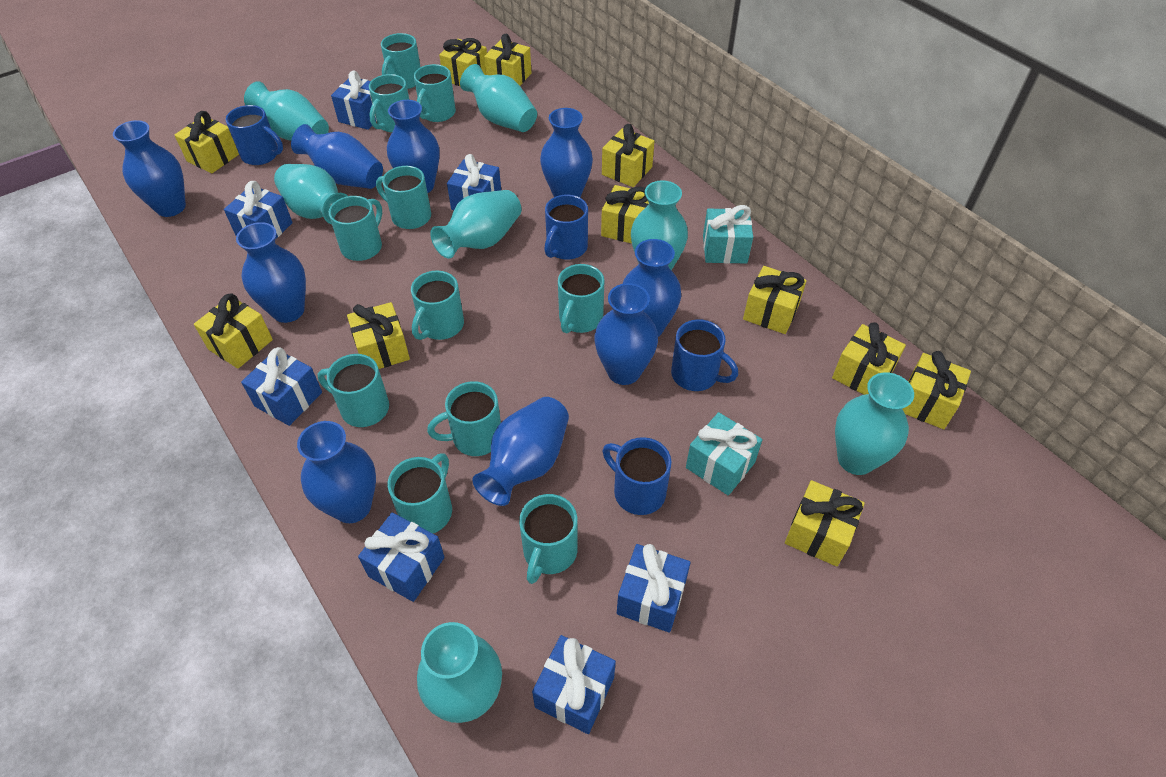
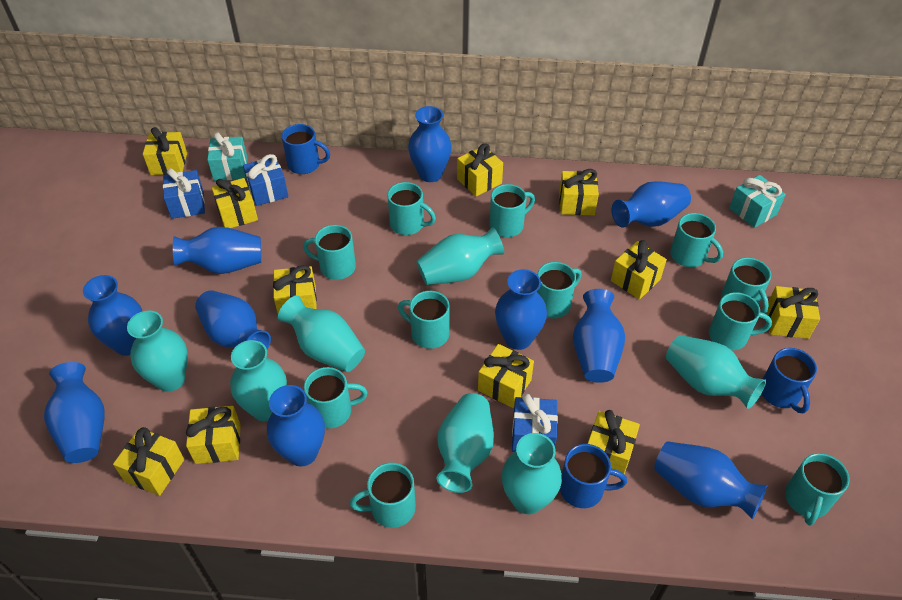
blue gift: [224,181,293,239] [241,347,322,426] [331,70,377,130] [358,513,445,602] [447,154,501,210] [532,635,616,734] [617,544,691,633] = 7 -> [163,168,205,219] [243,154,289,206] [512,394,558,452] = 3
blue mug: [226,105,283,165] [544,195,588,260] [603,437,672,515] [671,319,738,391] = 4 -> [282,124,330,174] [560,444,627,508] [762,348,817,413] = 3
blue vase: [113,120,186,217] [236,222,306,323] [291,124,383,189] [297,421,376,523] [387,100,439,193] [473,397,569,506] [540,108,593,197] [594,283,658,385] [623,239,681,337] = 9 -> [44,362,105,463] [83,275,142,356] [173,227,261,274] [195,290,271,349] [267,385,325,467] [408,106,452,182] [495,269,547,350] [573,289,625,383] [612,181,691,228] [654,441,767,519] = 10

